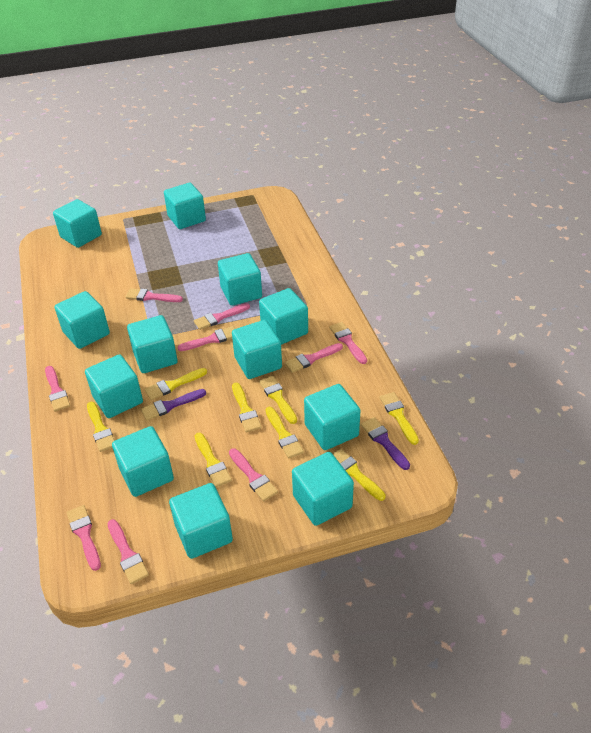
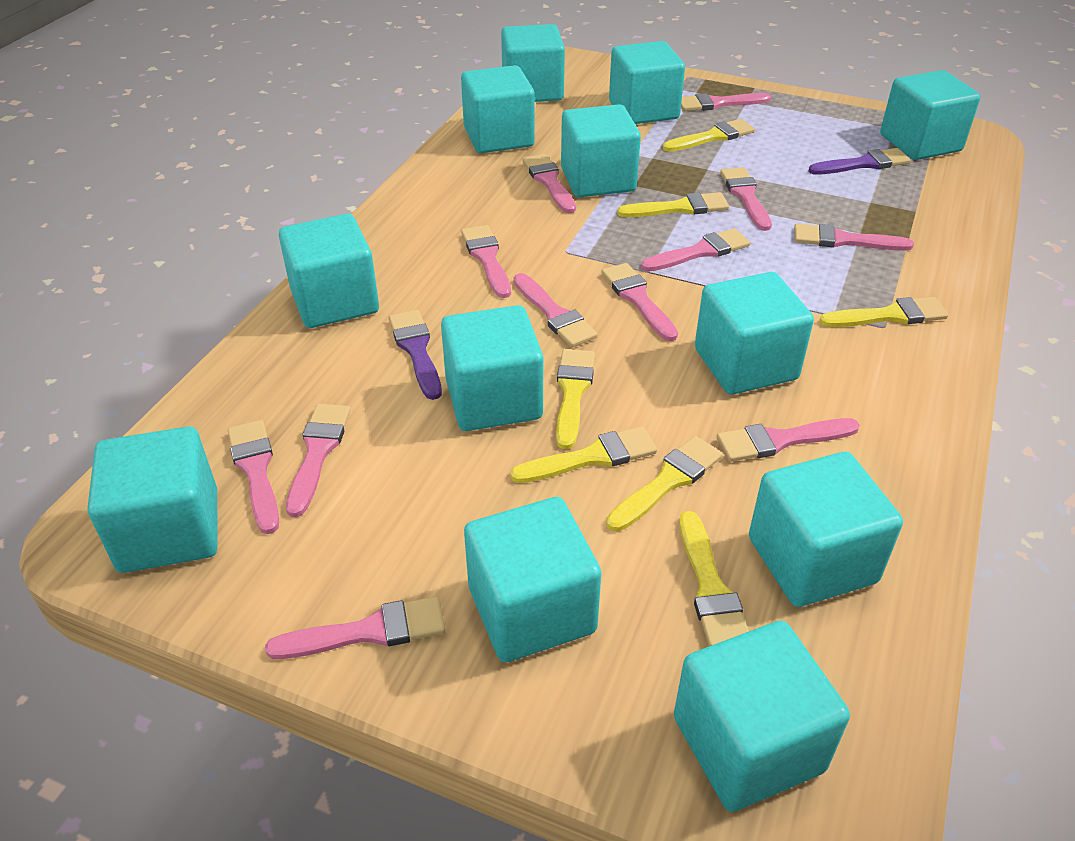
pink brush: [45,366,70,412] [67,505,101,571] [107,519,149,584] [126,288,183,302] [178,326,235,351] [194,303,250,330] [229,448,278,501] [285,343,343,373] [329,322,367,364] = 9 -> [228,420,279,534] [265,596,445,659] [286,404,351,517] [461,225,511,298] [514,273,598,347] [523,154,576,213] [601,263,678,341] [641,228,750,272] [681,93,771,111] [717,418,860,462] [720,167,772,231] [794,224,914,251] = 12
yellow brush: [87,402,115,452] [145,368,207,400] [195,433,232,487] [232,383,262,433] [259,376,297,424] [265,407,304,458] [333,449,386,501] [380,392,419,445] = 8 -> [510,426,657,483] [556,349,595,449] [606,436,723,532] [617,192,729,217] [663,119,755,152] [679,511,749,646] [819,297,948,327] = 7

